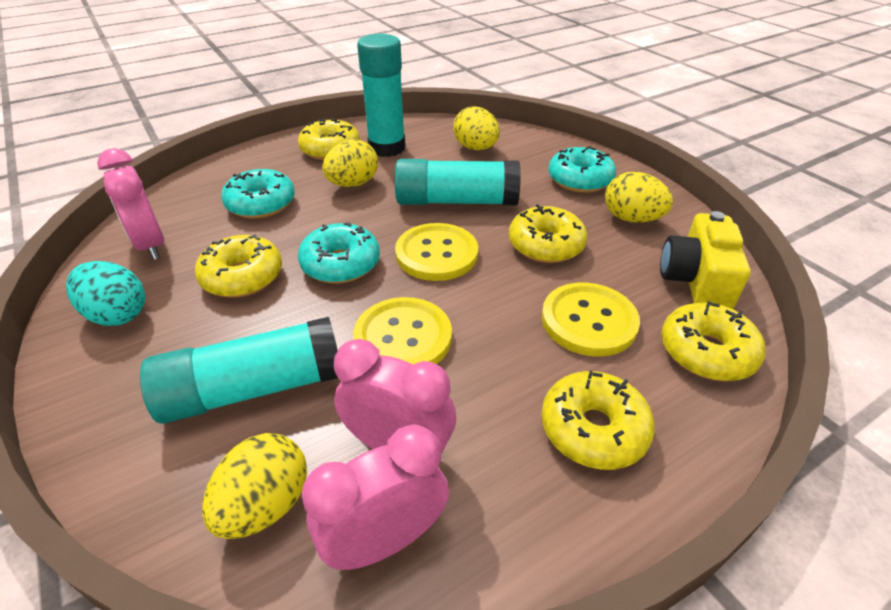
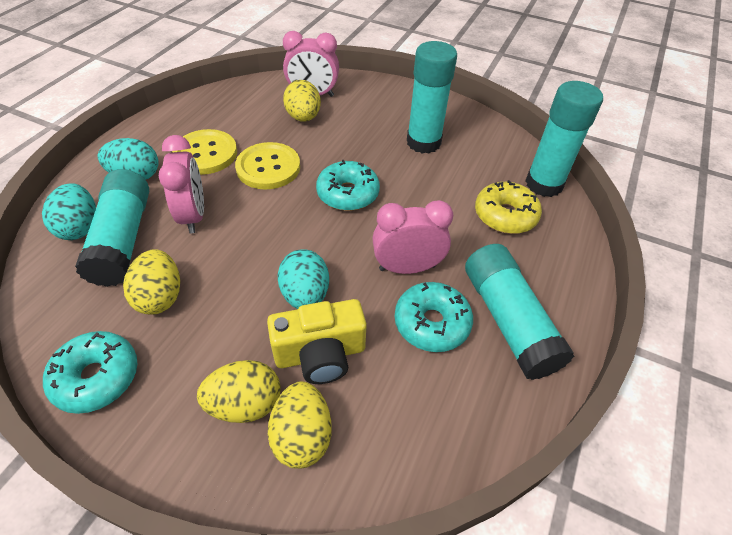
turquoise egg: [66,261,145,326] = 1 -> [42,183,96,240] [98,138,159,180] [277,249,329,309] = 3
turquoise glue stick: [140,317,338,424] [357,34,406,157] [395,159,521,205] = 3 -> [75,169,149,287] [407,41,457,153] [465,244,574,380] [525,81,603,197] = 4
yellow button: [353,297,452,364] [395,223,478,281] [542,283,640,356] = 3 -> [172,129,237,175] [235,142,300,189] = 2
yellow donut: [195,234,282,297] [298,118,360,160] [509,204,587,263] [541,371,655,470] [661,301,766,381] = 5 -> [475,180,542,234] = 1

